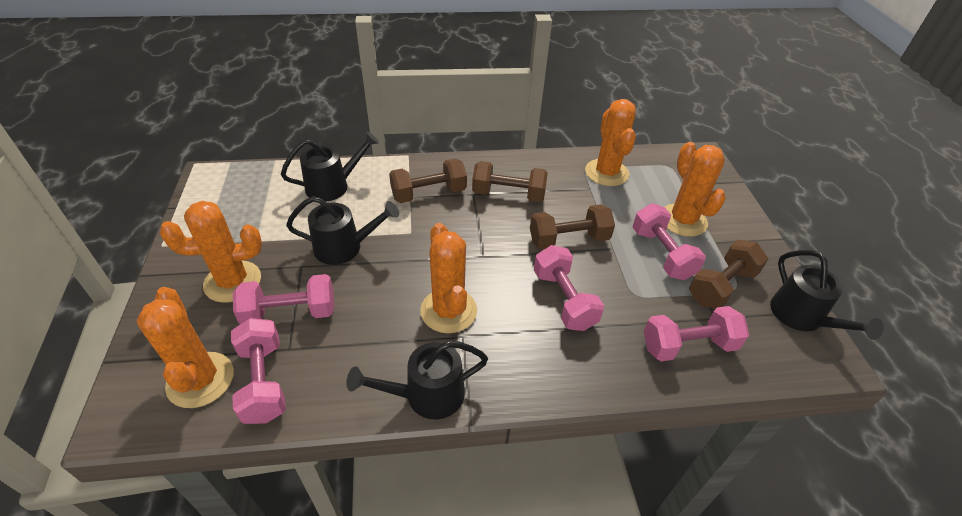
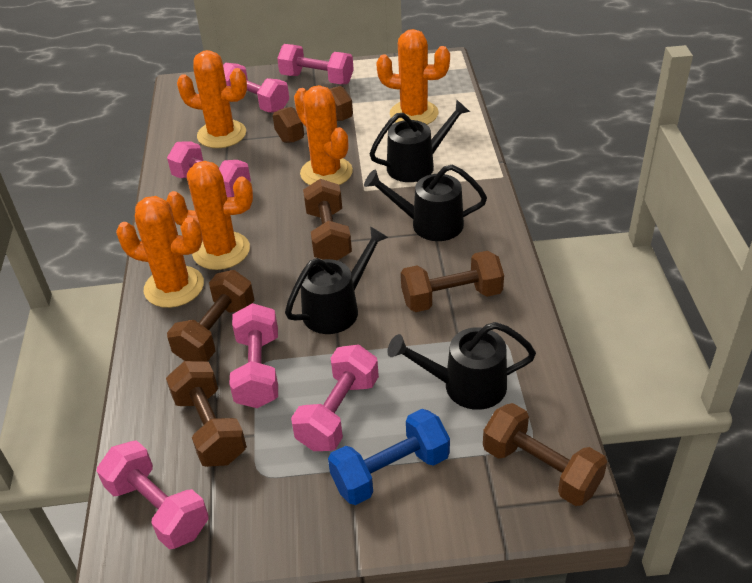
blue dumbbell: none = 0 -> [328,409,450,505] = 1
brown dumbbell: [389,159,467,203] [472,161,548,202] [530,204,615,250] [689,240,768,309] = 4 -> [166,361,247,467] [167,270,255,362] [273,86,353,143] [303,179,352,261] [401,251,504,312] [483,403,607,506] = 6
pink dumbbell: [231,318,286,424] [233,274,334,324] [534,245,604,331] [633,203,706,280] [643,306,749,361] = 5 -> [97,440,209,549] [167,141,251,197] [223,63,289,113] [229,303,278,408] [277,44,354,84] [291,344,379,451] = 6

